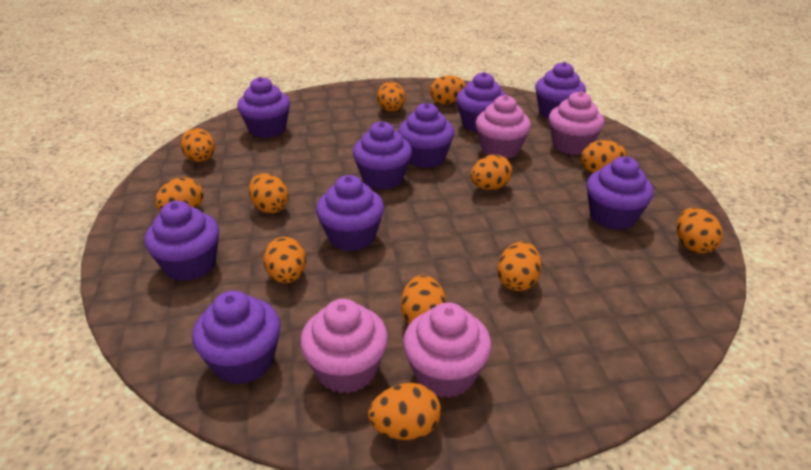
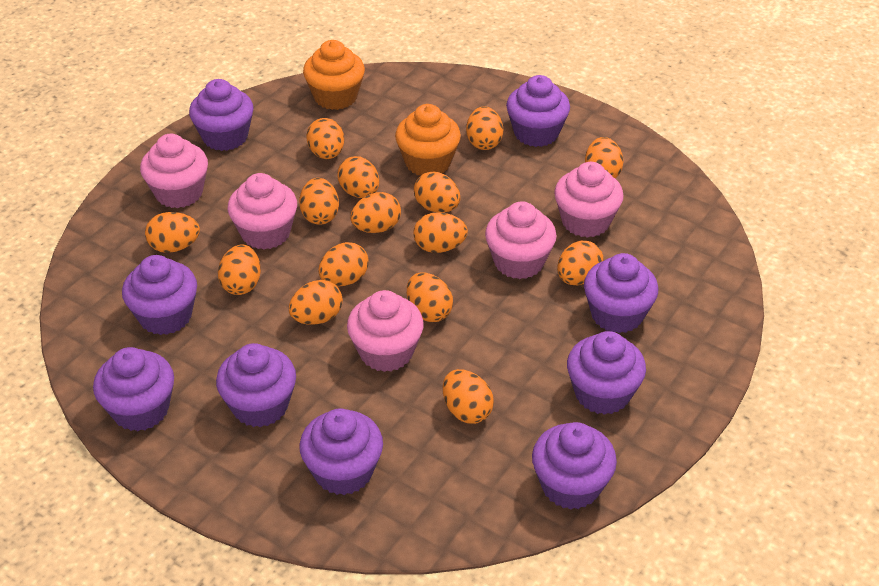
orange cupcake: none = 0 -> [303,40,365,110] [395,104,461,175] = 2
orange egg: [155,177,203,211] [180,128,215,162] [249,173,289,214] [263,237,306,283] [368,383,441,440] [377,82,405,112] [401,275,446,324] [430,76,466,104] [471,155,512,190] [497,242,541,291] [581,140,626,173] [677,208,723,253] = 12 -> [145,212,200,253] [218,244,261,295] [289,280,343,325] [299,178,339,225] [306,118,344,159] [318,242,368,287] [337,156,379,198] [350,192,401,233] [407,272,453,322] [413,212,468,253] [414,171,460,213] [443,369,494,424] [466,106,503,150] [557,241,604,285] [585,137,624,179] = 15
pink cupcake: [300,299,388,393] [403,302,491,398] [476,95,531,159] [549,91,604,155] = 4 -> [140,134,208,208] [228,173,297,249] [347,290,424,372] [485,201,557,279] [554,162,624,238] = 5

